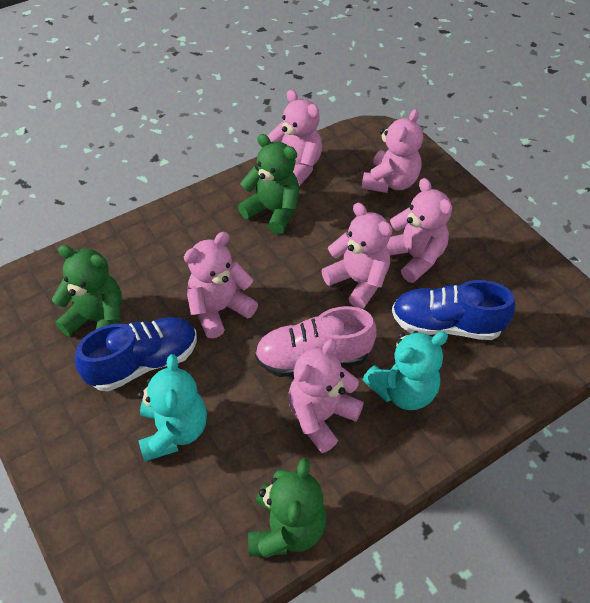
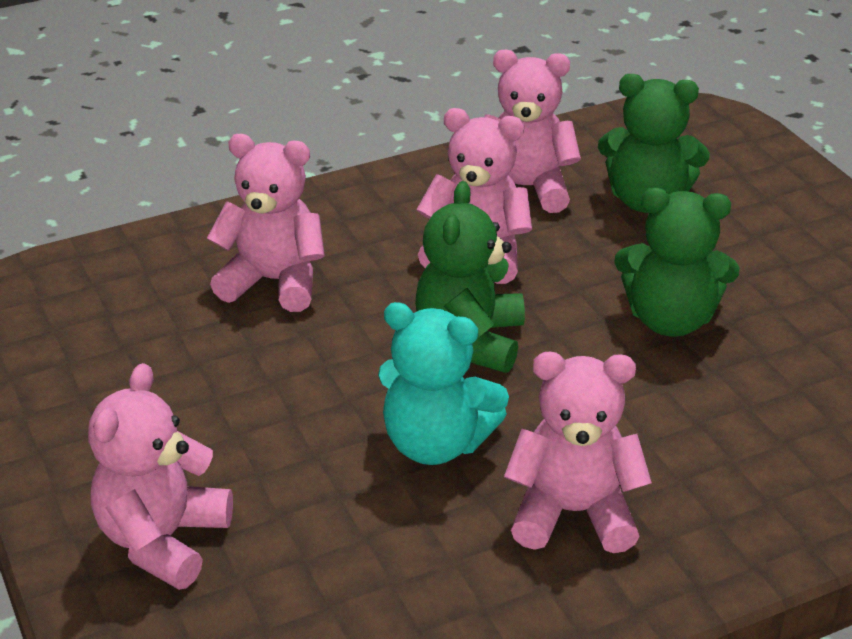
blue shoe: [75,317,197,391] [392,280,515,340] = 2 -> none = 0
pink shoe: [255,306,376,377] = 1 -> none = 0
pink teddy bear: [184,232,258,339] [268,90,322,186] [288,339,364,453] [322,203,393,309] [362,109,423,193] [387,178,452,283] = 6 -> [88,363,233,590] [207,134,325,312] [416,108,532,284] [484,50,581,213] [504,352,652,553] = 5
turquoise teddy bear: [138,354,207,461] [362,331,448,410] = 2 -> [378,302,509,465] = 1

